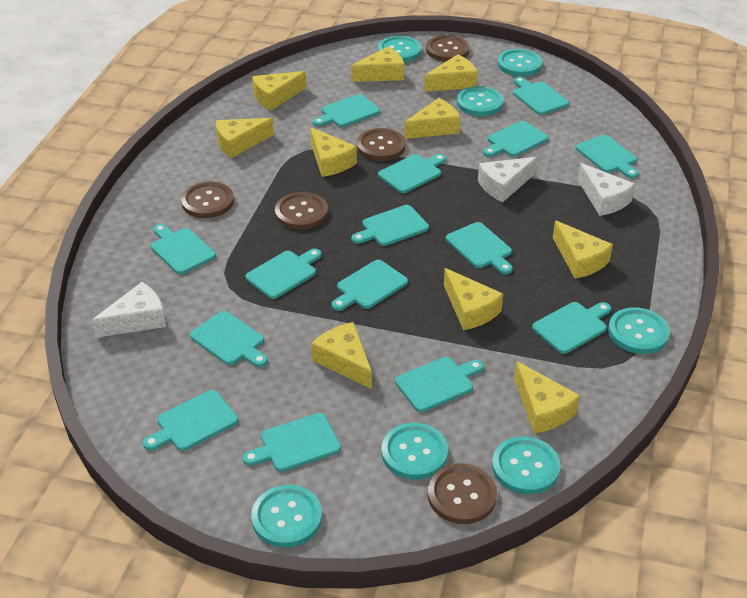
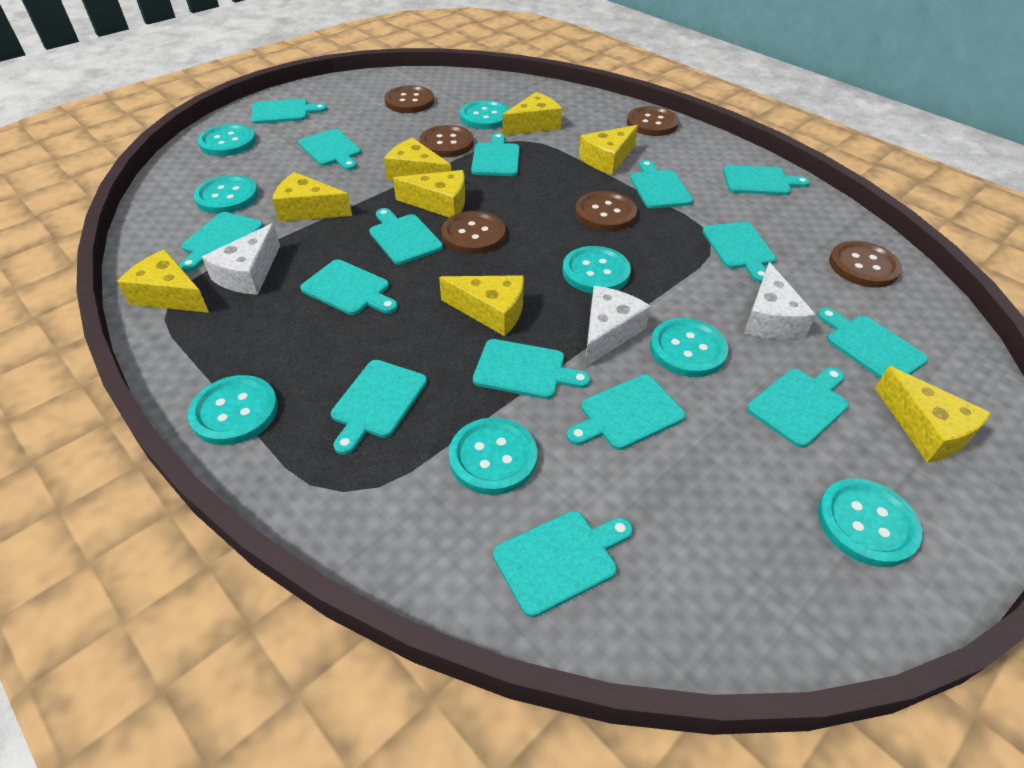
brown button: [181,182,234,218] [275,192,328,230] [357,128,406,161] [426,35,470,62] [428,464,497,524] = 5 -> [384,85,434,113] [419,125,474,157] [441,211,505,254] [575,191,637,231] [627,106,679,136] [829,241,902,288] = 6
turquoise button: [251,485,322,548] [378,36,422,62] [381,423,448,480] [457,86,504,116] [492,436,560,494] [497,49,542,76] [608,307,670,354] = 7 -> [188,375,278,445] [194,175,258,214] [198,124,256,156] [449,417,537,495] [460,100,509,129] [562,246,631,294] [650,318,728,377] [818,478,922,567] = 8
yellow cheese: [216,118,274,158] [252,71,307,111] [310,127,357,177] [311,322,372,389] [351,46,404,82] [404,98,460,139] [424,54,478,92] [444,268,503,330] [514,361,580,434] [553,220,613,279] = 10 -> [117,249,209,313] [272,172,352,222] [384,138,451,180] [393,170,465,217] [439,275,524,336] [502,92,562,135] [579,125,638,175] [875,366,991,463] = 8

